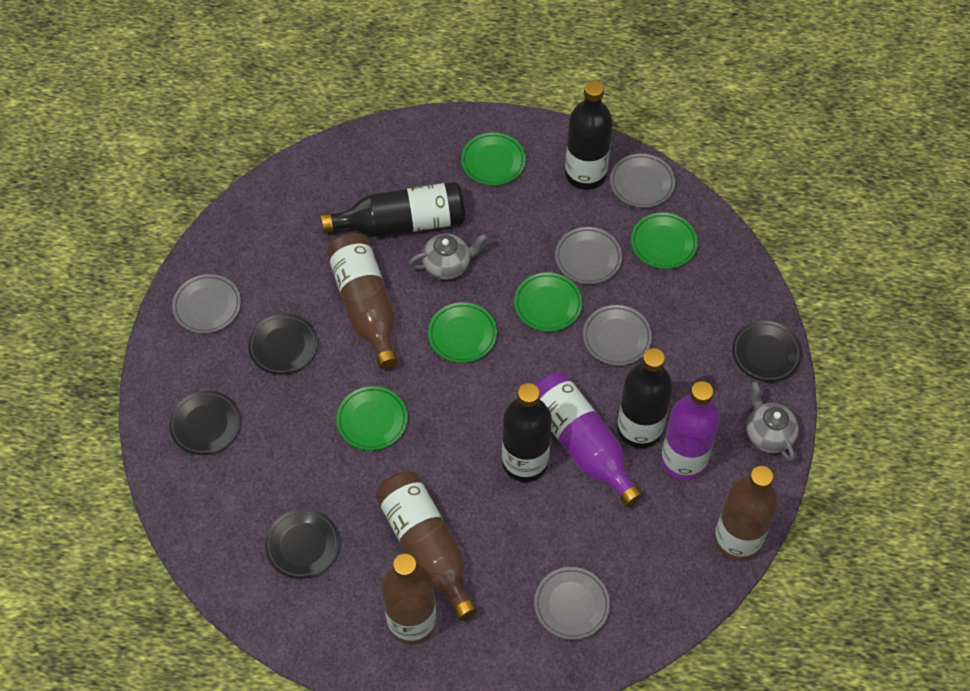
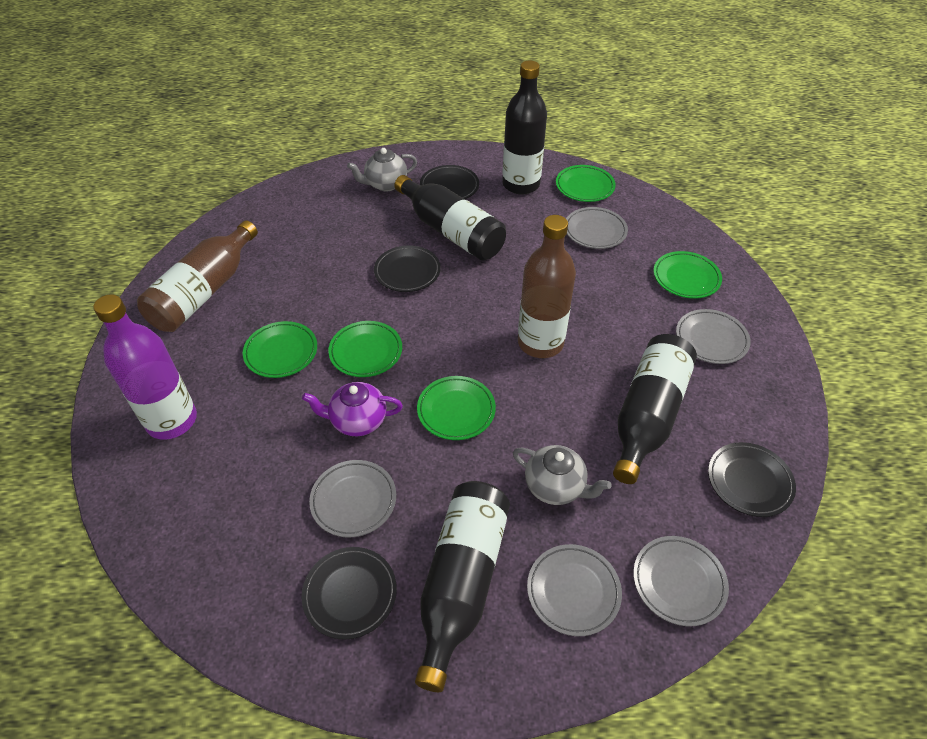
brown bottle: [327,233,398,369] [375,471,477,621] [382,553,436,645] [714,466,778,561] = 4 -> [137,220,258,332] [518,215,576,358] = 2
purple bottle: [535,372,643,507] [661,381,720,480] = 2 -> [94,294,197,440] = 1
purple teapot: none = 0 -> [302,382,403,436] = 1

